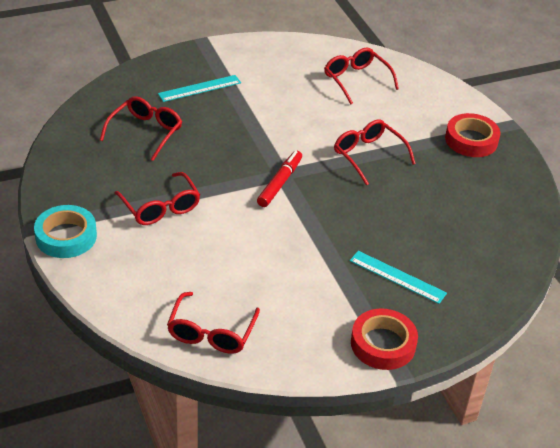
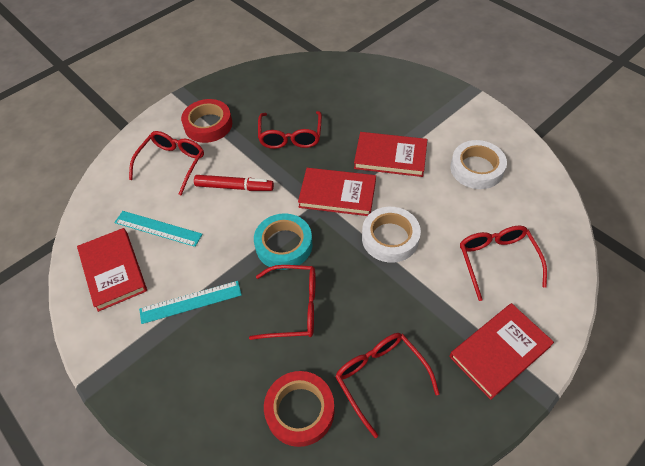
red book: none = 0 -> [77,228,147,312] [298,168,376,216] [354,132,427,177] [450,303,554,400] = 4
white tape: none = 0 -> [362,207,421,263] [450,140,507,189] = 2

